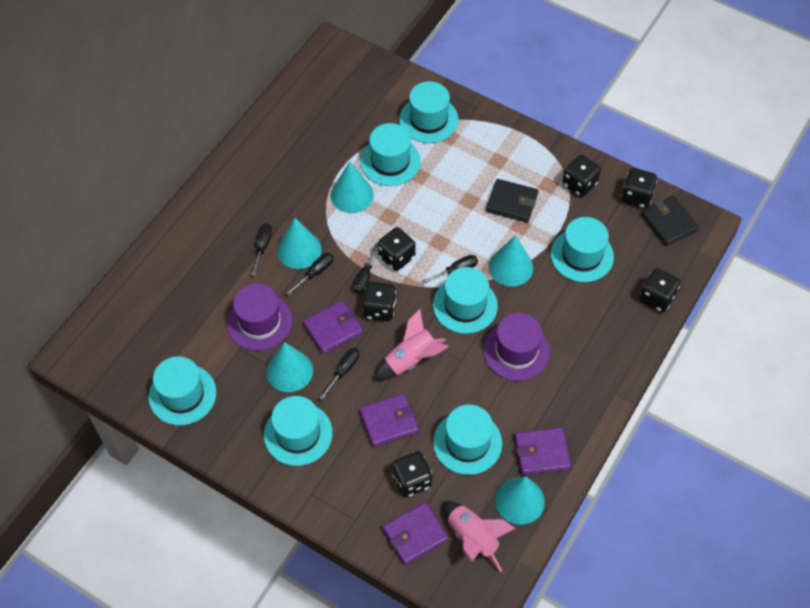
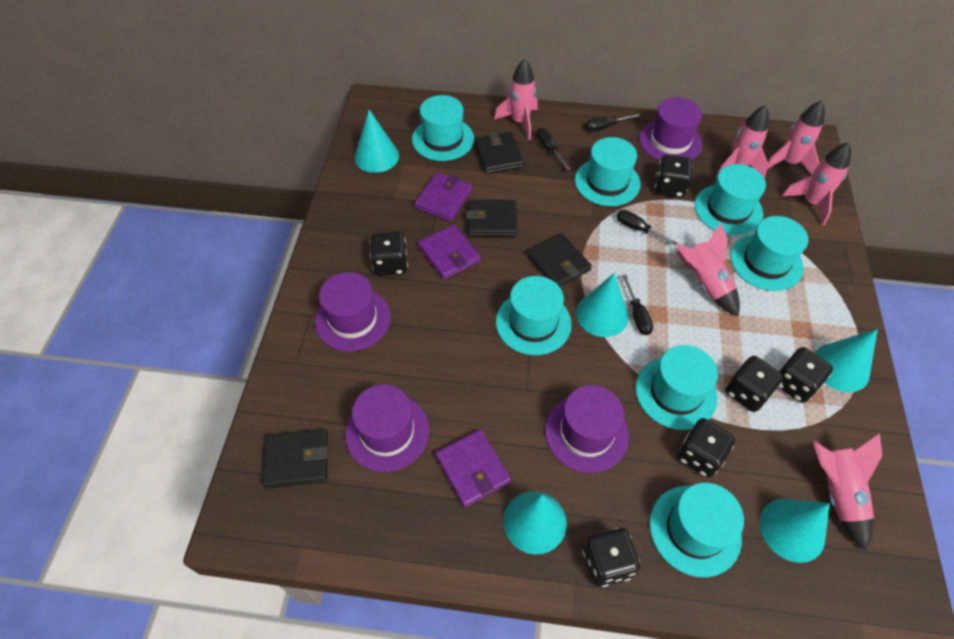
black screwdriver: [251,223,272,276] [287,253,334,295] [320,348,359,400] [353,242,378,294] [422,255,478,284] = 5 -> [536,128,570,170] [585,113,641,132] [616,210,677,246] [622,275,653,335] = 4
black wallet: [486,179,538,223] [641,196,699,246] = 2 -> [262,429,328,488] [466,200,518,236] [475,132,524,174] [526,233,592,287] = 4
pink rocket: [374,309,448,380] [443,501,516,572] = 2 -> [494,59,538,140] [676,223,740,316] [716,105,769,178] [768,101,825,174] [782,142,851,225] [813,433,882,550] = 6
purple hat: [227,283,292,351] [483,313,550,381] = 2 -> [315,272,391,351] [345,385,429,472] [545,385,629,473] [639,97,702,161] = 4
purple wallet: [303,300,363,354] [360,394,419,447] [383,502,448,565] [515,428,571,475] = 4 -> [414,172,472,221] [418,225,481,280] [435,429,511,507] = 3

